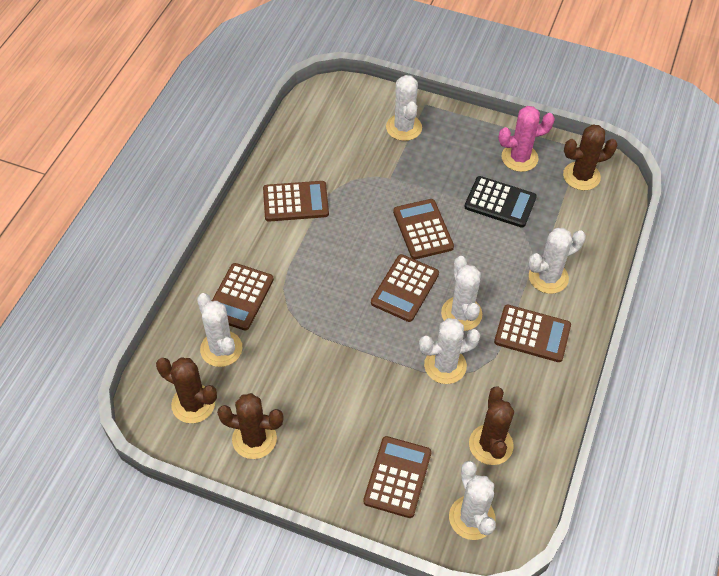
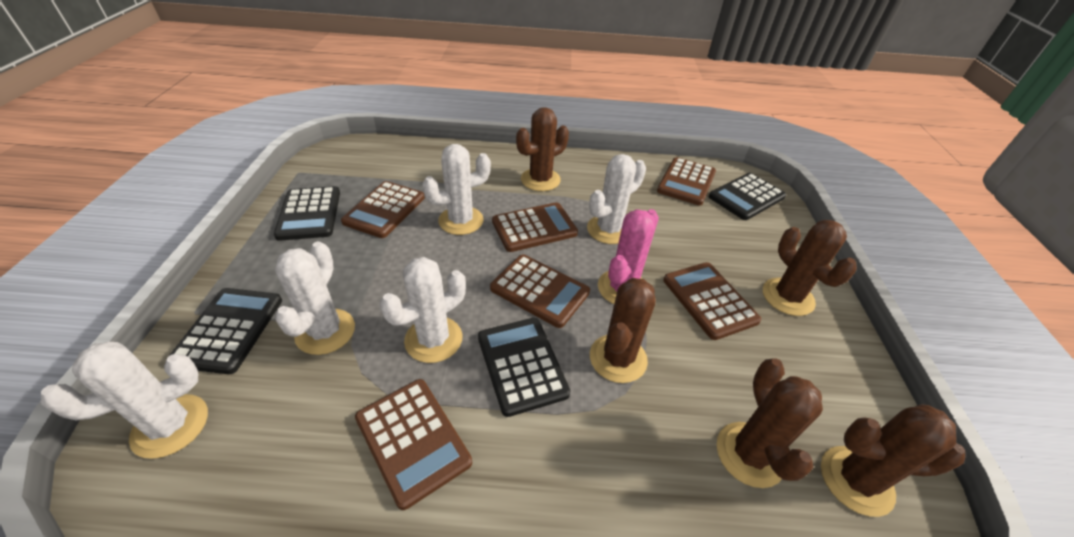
black calculator: [465,176,537,228] = 1 -> [167,288,282,374] [274,186,340,241] [478,318,570,417] [709,173,786,220] = 4
brown cactus: [156,357,217,423] [217,393,284,459] [469,387,514,465] [563,124,618,190] = 4 -> [516,107,569,191] [590,278,656,383] [717,358,823,488] [763,220,857,316] [821,404,965,517] = 5
white cactus: [197,293,242,367] [386,75,422,141] [419,318,480,384] [441,256,482,331] [449,461,496,540] [528,228,586,294] = 6 -> [41,342,208,459] [275,241,355,355] [379,257,466,363] [422,144,491,235] [587,154,646,244] = 5

